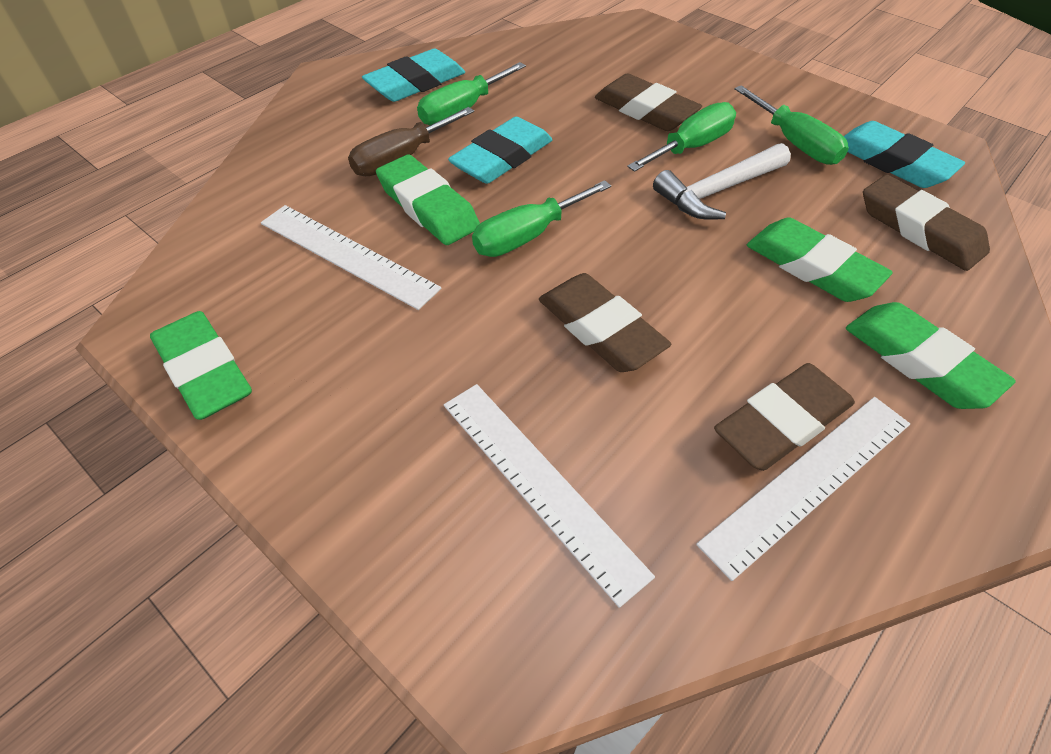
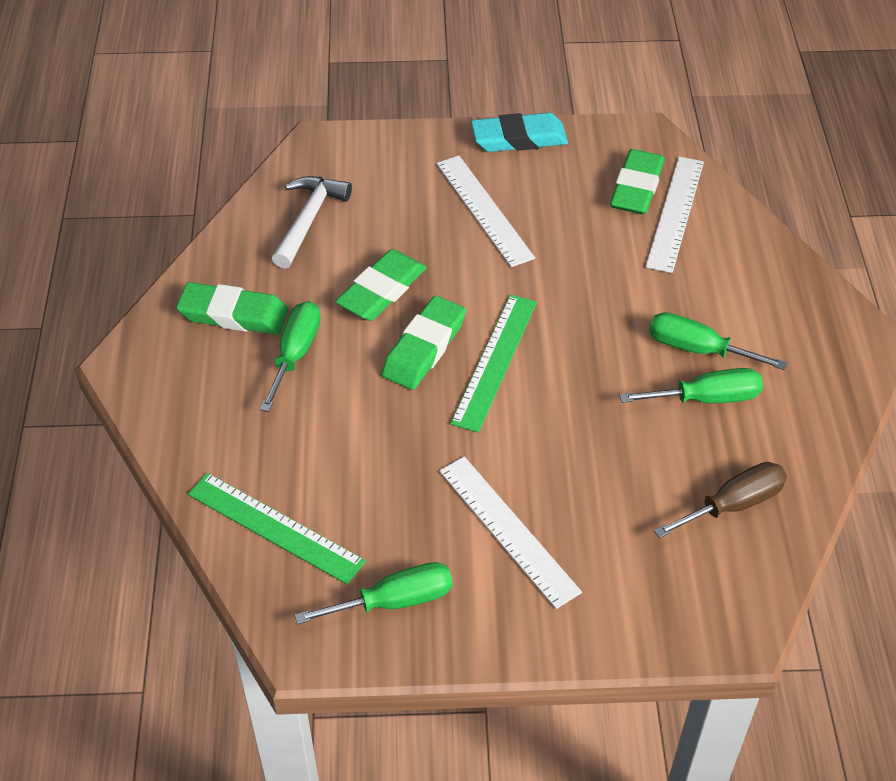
brown eraser: [539,273,671,372] [595,73,702,131] [714,363,855,471] [863,175,990,271] = 4 -> none = 0
green ruler: none = 0 -> [188,473,366,585] [450,295,537,433] = 2
turquoise eraser: [362,49,465,102] [448,117,552,184] [844,121,965,188] = 3 -> [471,113,568,152] = 1

